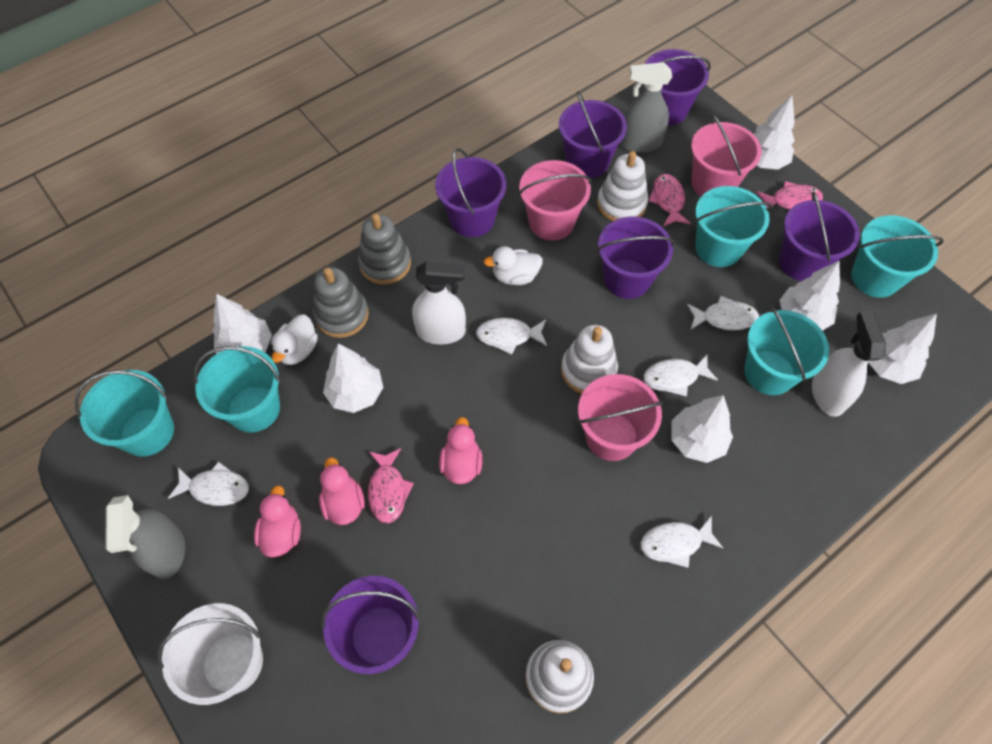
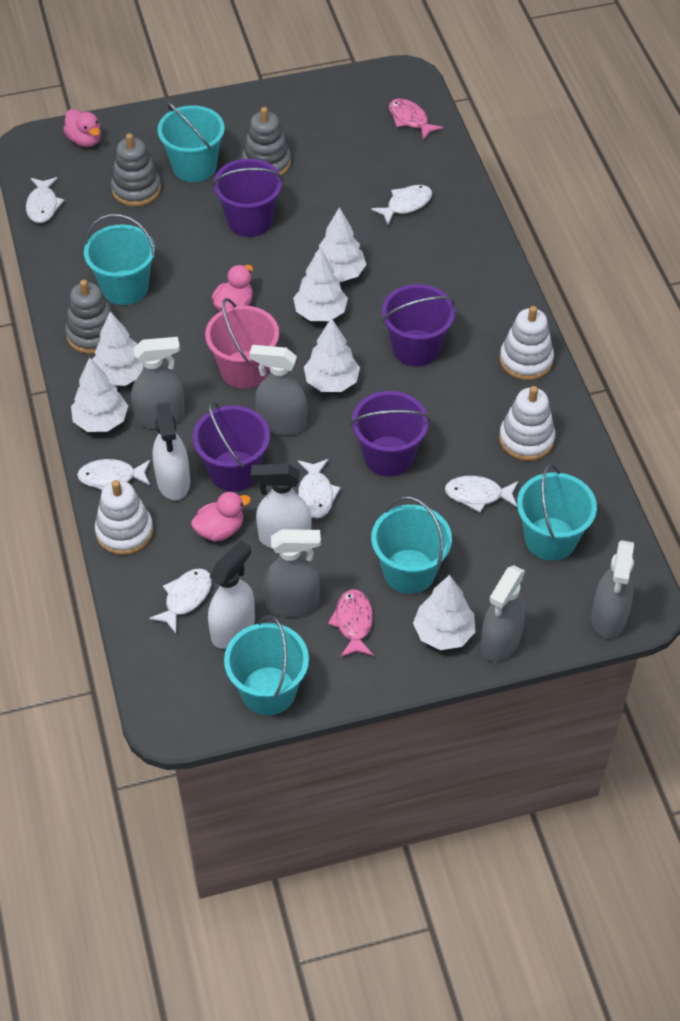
grey spray bottle: [105,495,185,579] [620,62,672,153] = 2 -> [131,337,185,429] [249,345,307,435] [263,529,321,617] [481,565,525,662] [591,540,634,639] = 5
grey stacking toy: [313,267,369,338] [358,213,411,284] = 2 -> [65,280,115,354] [111,133,161,206] [242,107,291,176] = 3
pink bucket: [519,160,592,241] [578,374,663,461] [691,114,762,196] = 3 -> [205,298,279,389] = 1
pink fish: [368,448,414,523] [648,174,691,226] [756,181,823,209] = 3 -> [328,589,374,657] [389,99,443,140] = 2
purple bucket: [321,576,420,674] [435,148,506,237] [559,91,627,178] [597,217,675,299] [645,49,711,125] [779,192,860,281] = 6 -> [193,401,270,492] [212,159,283,237] [350,391,430,477] [382,284,455,367] = 4
white bucket: [157,603,263,705] = 1 -> none = 0
white duck: [271,315,318,365] [484,246,543,285] = 2 -> none = 0
white fish: [168,462,249,506] [476,318,547,355] [641,516,723,568] [644,354,718,397] [687,296,759,330] = 5 -> [26,177,64,223] [77,459,150,490] [149,568,212,633] [298,459,341,518] [371,185,432,224] [445,476,518,512] = 6
white spray bottle: [412,261,466,344] [812,311,886,417] = 2 -> [153,402,190,500] [208,540,255,649] [251,464,311,549] = 3

